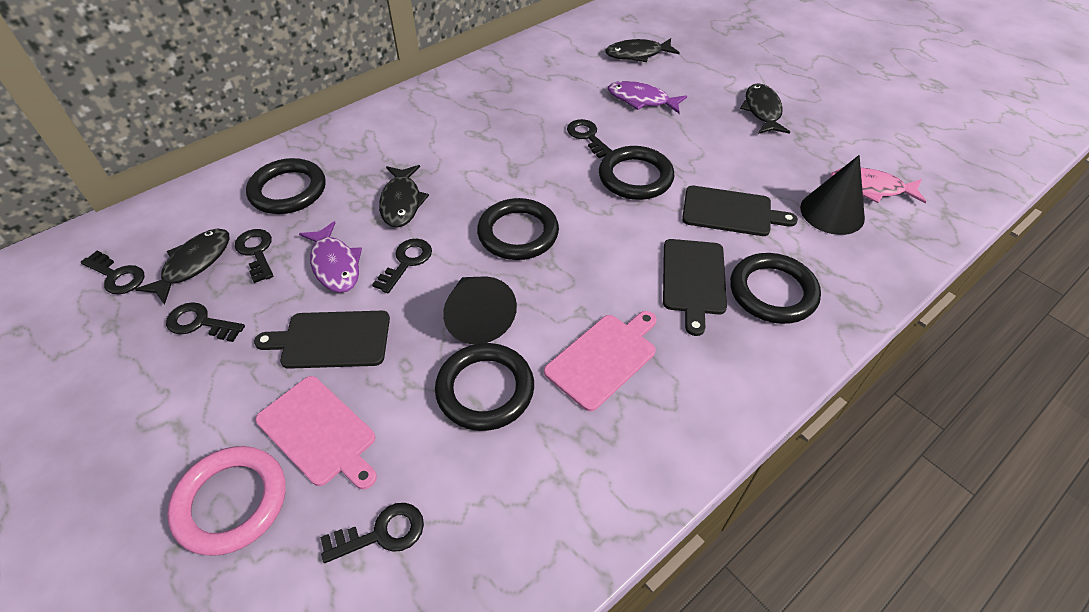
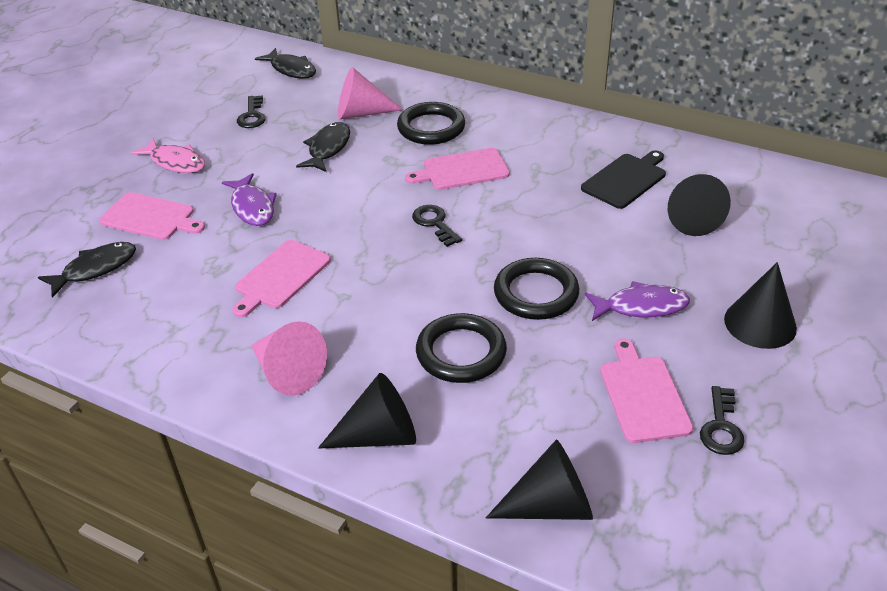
black cone: [443,276,517,344] [800,155,865,235] = 2 -> [318,373,416,449] [486,439,593,520] [668,174,731,236] [724,262,797,349] = 4
black cutting board: [254,311,390,369] [663,239,727,336] [682,186,798,236] = 3 -> [581,151,666,209] = 1
black fish: [135,229,229,305] [379,165,429,228] [605,38,680,62] [740,83,790,134] = 4 -> [38,242,136,298] [255,48,316,79] [296,122,350,172] = 3
black key: [81,251,144,295] [166,302,245,342] [235,229,274,283] [320,503,424,563] [372,239,432,293] [567,119,612,158] = 6 -> [237,95,266,128] [412,205,462,247] [700,386,745,455] = 3
black ring: [246,158,326,214] [435,343,534,431] [477,198,559,260] [599,146,675,200] [730,253,821,324] = 5 -> [397,102,465,145] [416,313,507,383] [494,258,579,320] = 3
pink cone: none = 0 -> [251,321,327,396] [338,67,403,119] = 2
pink cutting board: [255,376,377,489] [544,311,657,411] = 2 -> [99,192,205,240] [232,240,331,317] [405,148,510,190] [600,338,693,443] = 4
pink ring: [167,446,286,556] = 1 -> none = 0

